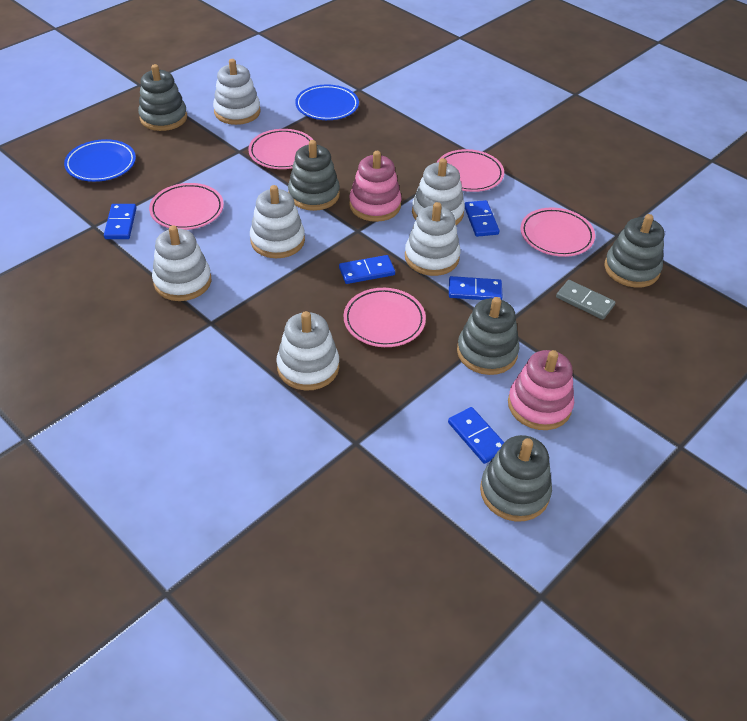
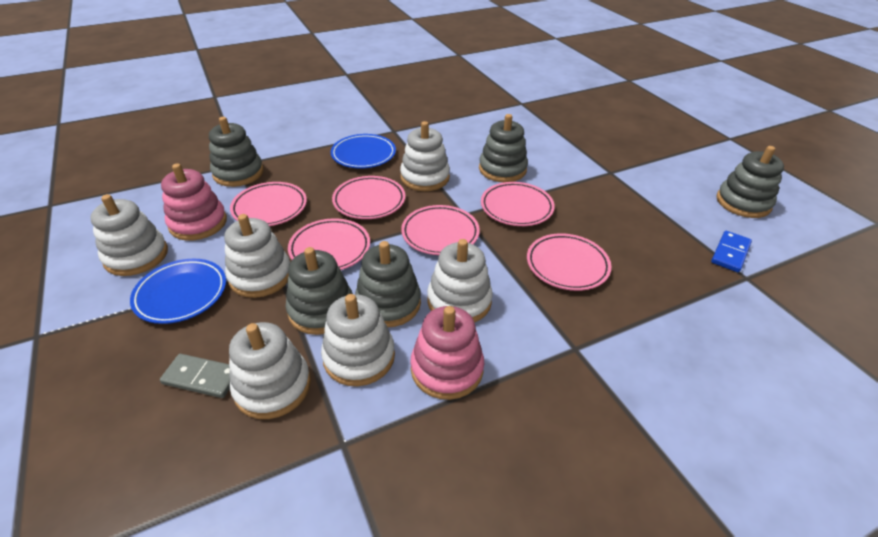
blue domino: [104,204,136,239] [339,255,395,284] [448,407,504,464] [449,276,503,300] [465,200,499,237] = 5 -> [711,231,752,272] = 1
pink plate: [149,183,224,230] [248,129,313,169] [344,288,426,347] [437,149,504,192] [520,208,595,257] = 5 -> [230,182,307,226] [288,218,370,270] [332,176,405,219] [401,205,480,255] [481,182,555,226] [527,233,611,291] = 6

